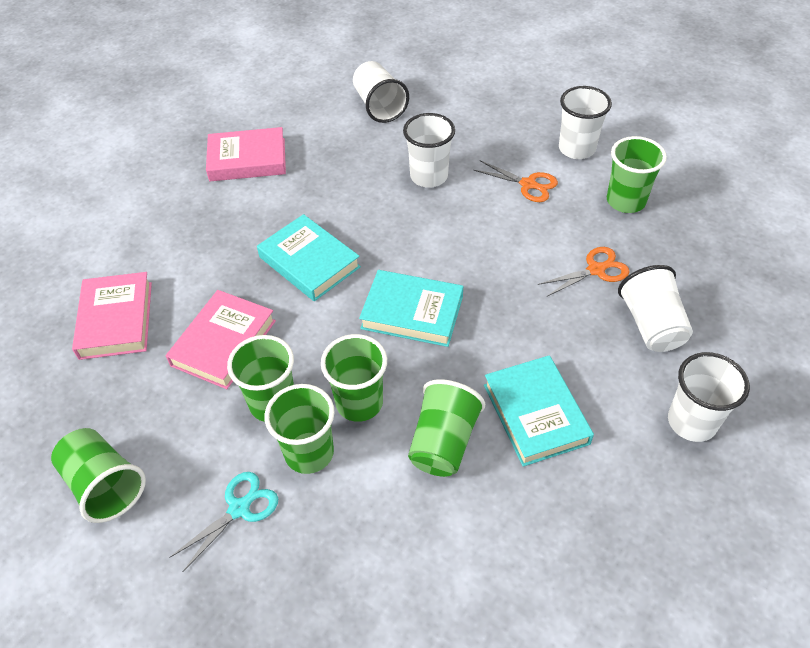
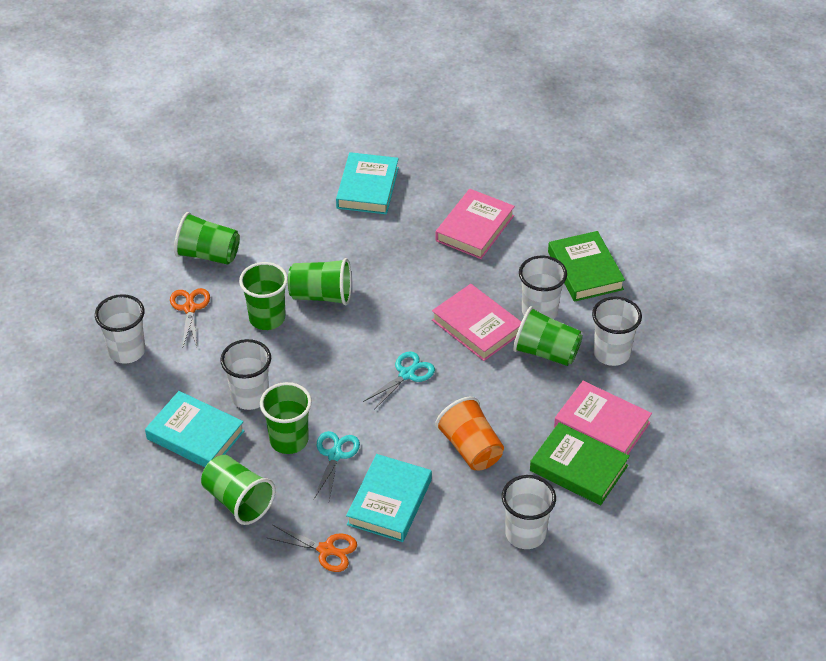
green book: none = 0 -> [530,422,630,505] [548,231,625,302] = 2
orange cup: none = 0 -> [435,397,504,470] = 1
turquoise scissors: [169,472,278,572] = 1 -> [314,431,360,500] [363,351,435,410] = 2

